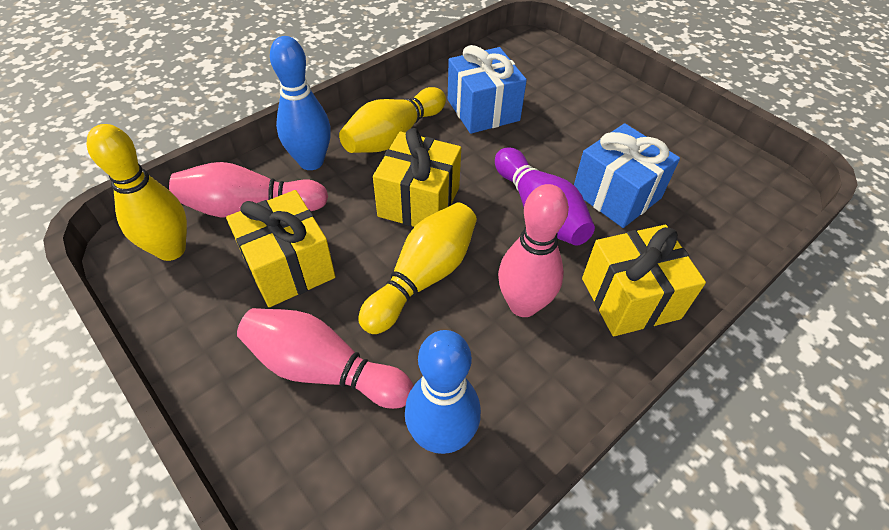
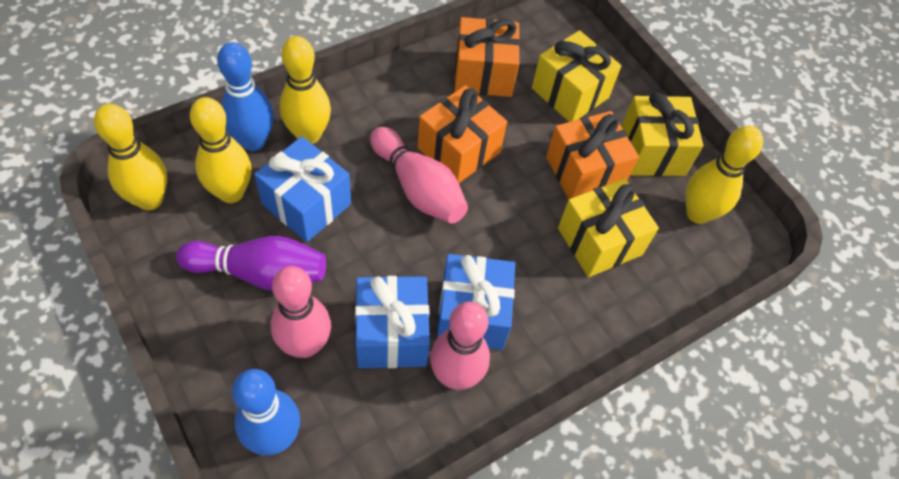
blue gift: [448,45,527,134] [574,123,680,228] = 2 -> [254,136,351,242] [355,276,430,368] [437,254,515,350] = 3
orange gift: none = 0 -> [418,85,507,183] [455,17,520,97] [546,111,639,199] = 3
yellow bowling pin: [87,124,187,261] [339,87,446,153] [358,203,477,334] = 3 -> [94,104,167,210] [190,97,251,203] [279,36,331,144] [686,126,763,224] = 4

